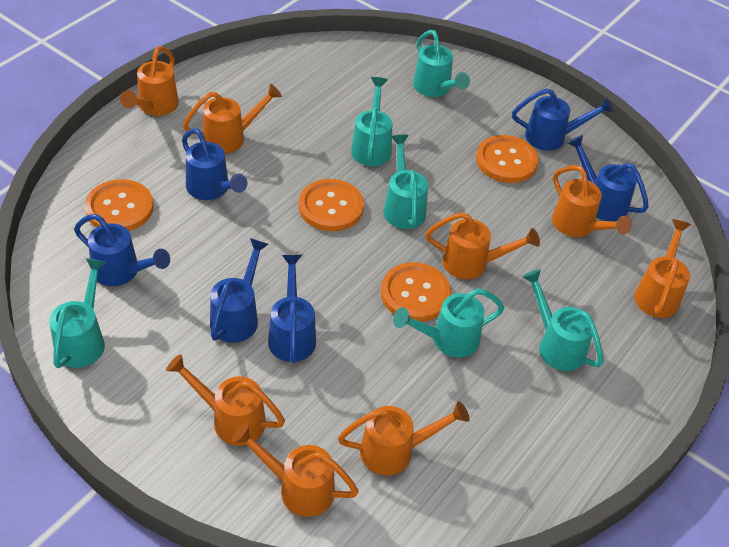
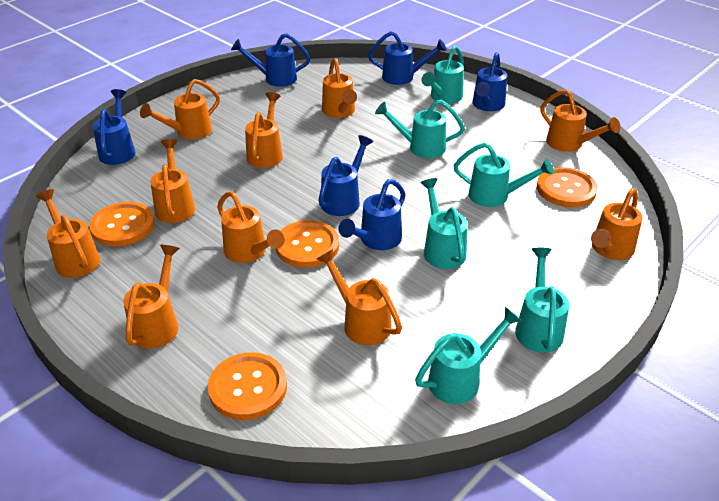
orange watering can: [120,46,179,116] [166,354,285,446] [183,84,282,153] [232,423,359,517] [338,401,470,475] [426,212,540,279] [552,165,631,237] [634,219,691,318] = 8 -> [36,189,100,278] [123,245,180,349] [140,79,220,140] [150,139,195,223] [217,191,285,263] [245,92,283,168] [317,249,402,345] [322,58,357,118] [540,90,620,152] [591,188,643,260] = 10

